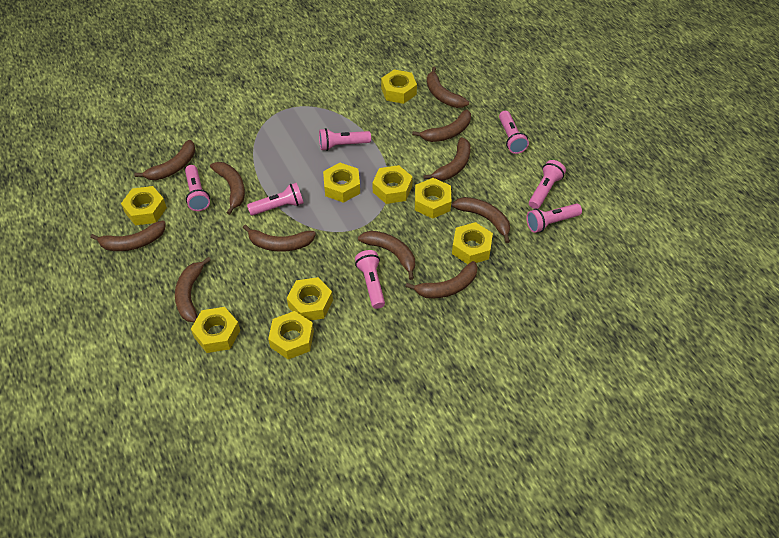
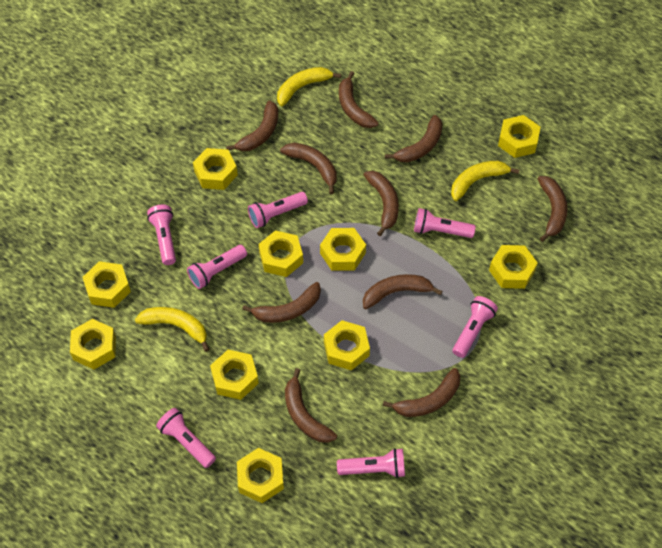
brown banana: [90,220,166,251] [134,140,195,180] [175,257,211,322] [210,162,245,215] [243,225,316,252] [358,231,415,280] [405,261,478,298] [412,110,471,142] [423,137,471,181] [427,66,469,108] [452,197,510,243] = 11 -> [226,100,278,151] [242,282,321,323] [280,143,337,194] [285,368,337,443] [339,71,379,128] [363,171,399,236] [363,274,443,309] [383,368,460,417] [385,115,443,162] [538,176,568,242] = 10
yellow banana: none = 0 -> [135,307,210,352] [277,67,341,106] [451,161,519,201] = 3
yellow nut: [121,186,167,225] [191,307,240,353] [268,311,314,360] [287,277,333,320] [323,163,360,203] [372,165,413,204] [381,69,417,104] [415,178,451,219] [452,222,493,264] = 9 -> [70,319,116,370] [83,261,131,308] [193,148,238,190] [210,350,259,400] [237,448,284,503] [259,230,303,277] [320,228,366,271] [324,320,370,371] [489,245,538,289] [498,115,540,158] = 10

